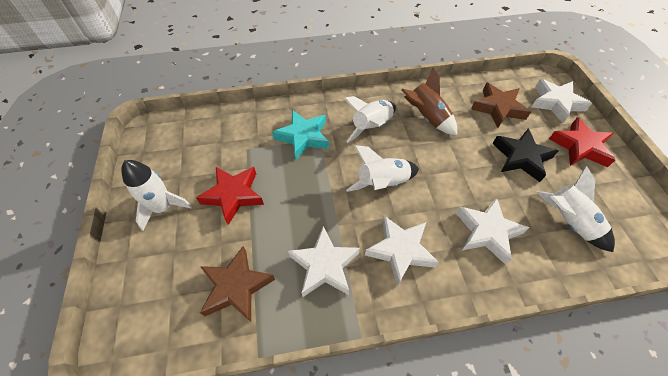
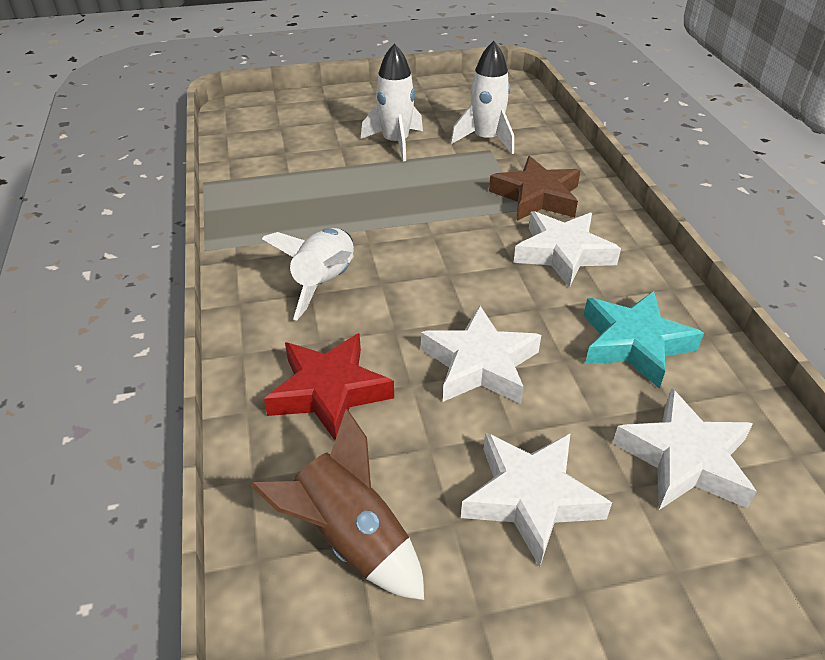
black star: [492,128,558,182] = 1 -> none = 0
brown star: [200,246,275,322] [471,83,531,128] = 2 -> [489,156,581,221] = 1
red star: [196,167,264,225] [549,117,615,167] = 2 -> [264,333,394,440] = 1
white rocket: [121,160,192,231] [344,96,396,143] [346,145,419,192] [536,166,615,252] = 4 -> [262,228,354,321] [361,44,423,162] [451,41,514,154] = 3

